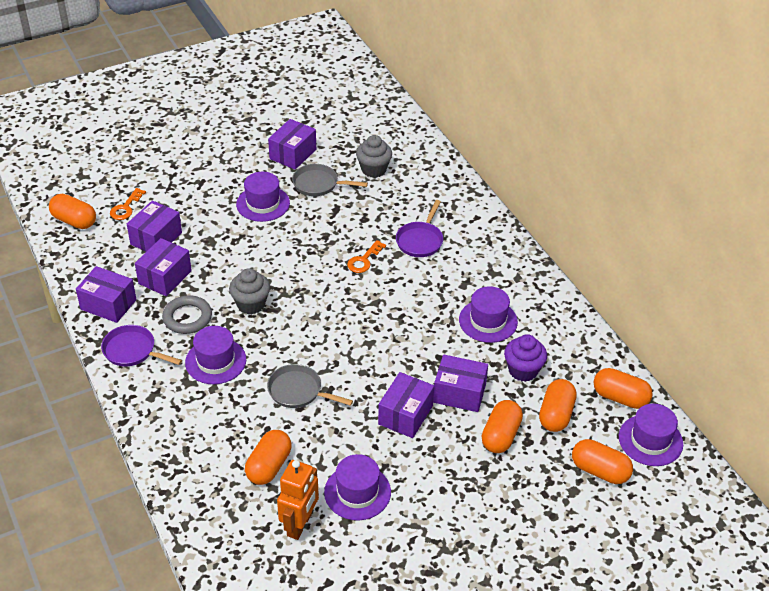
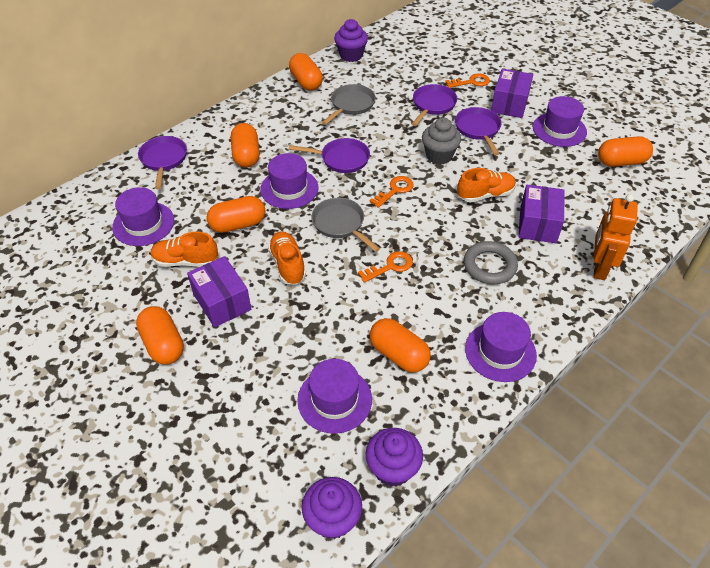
grey cupcake: [229,268,270,314] [356,135,392,178] = 2 -> [422,118,461,164] = 1
orange key: [110,188,146,220] [347,240,386,273] = 2 -> [358,251,413,283] [369,176,414,208] [445,73,490,88] = 3
orange shoe: none = 0 -> [151,232,218,267] [268,231,306,285] [457,168,516,203] = 3
purple box: [76,266,136,323] [127,201,182,252] [135,238,192,296] [268,119,316,170] [378,372,434,438] [433,355,488,412] = 6 -> [187,256,251,328] [491,69,533,118] [518,185,565,243] = 3
purple cupcake: [504,334,547,382] = 1 -> [302,477,362,539] [334,19,368,62] [366,428,423,487] = 3
purple pan: [101,325,182,366] [396,200,443,257] = 2 -> [138,136,187,189] [289,138,370,173] [412,84,457,126] [455,107,502,155] = 4

